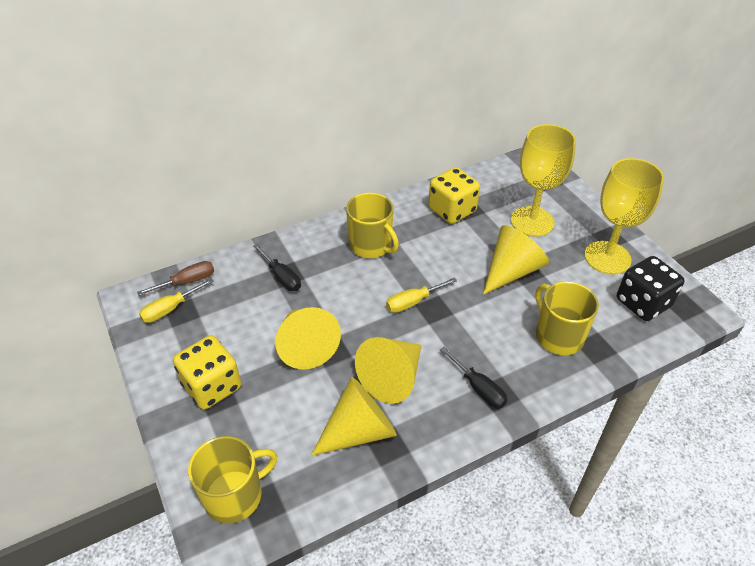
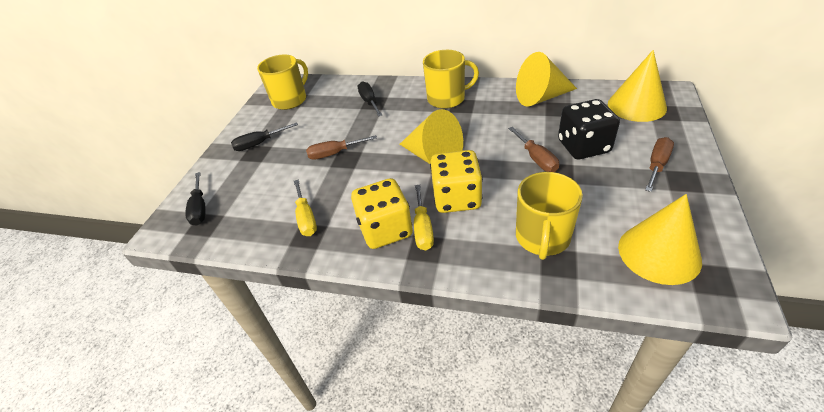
black screwdriver: [253,244,301,291] [440,347,507,409] = 2 -> [185,172,206,225] [231,122,298,151] [358,82,382,117] = 3
brown screwdriver: [137,261,214,296] = 1 -> [306,135,377,160] [508,127,559,172] [645,137,674,192] = 3
yellow goblet: [511,124,576,237] [584,158,664,275] = 2 -> none = 0

